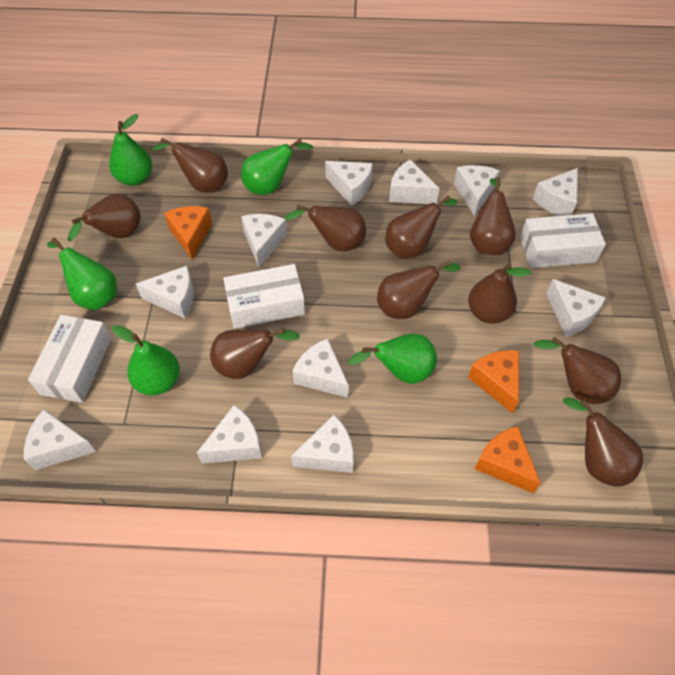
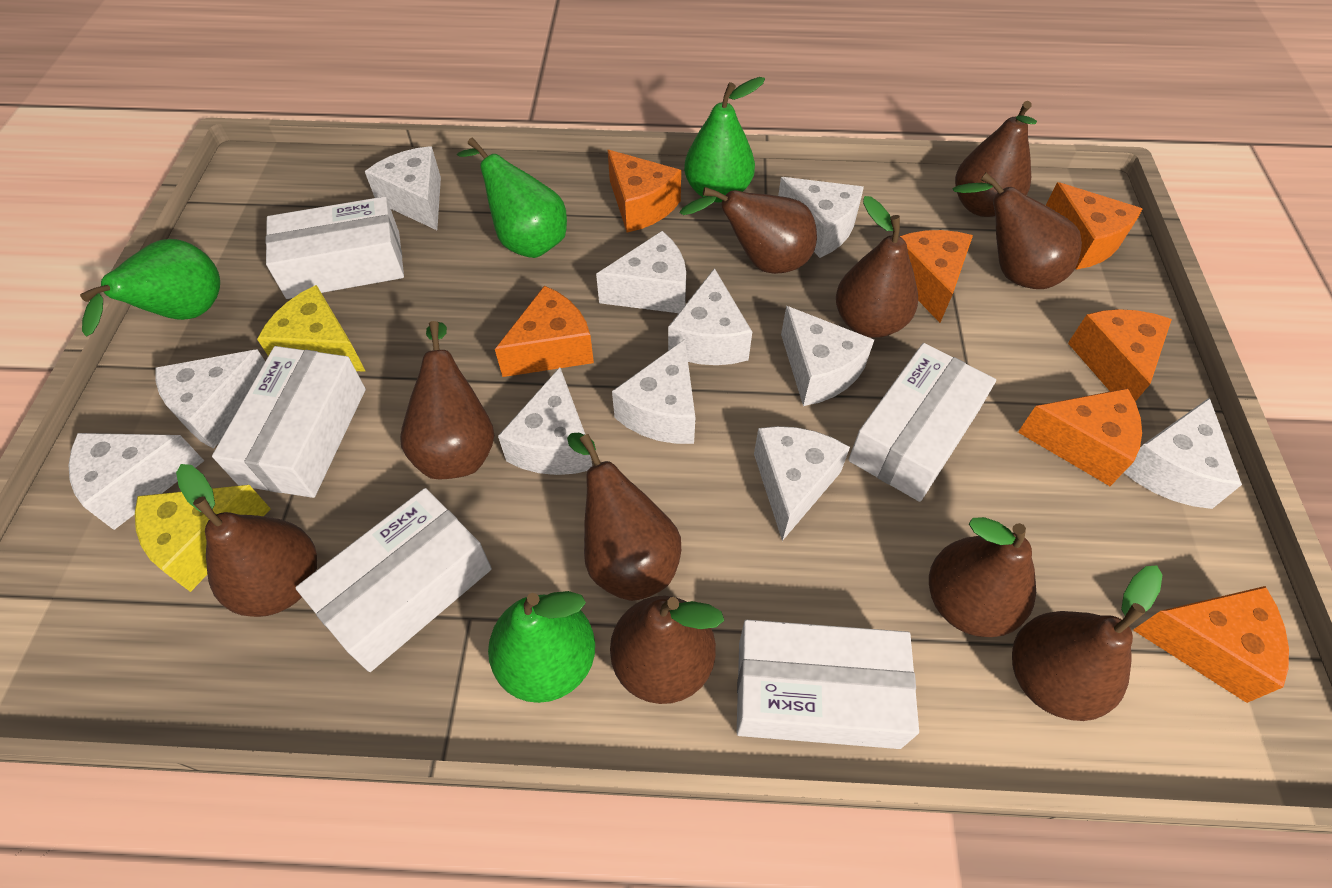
green pear: [47,237,117,310] [109,114,152,186] [112,325,180,395] [241,139,313,195] [348,333,437,384] = 5 -> [80,239,220,336] [457,138,567,258] [488,591,595,703] [684,77,765,202] = 4
orange cheese: [164,206,212,260] [468,350,519,414] [475,426,541,493] = 3 -> [495,285,594,377] [608,150,681,232] [899,230,973,323] [1018,388,1142,486] [1046,182,1142,270] [1068,309,1172,402] [1133,586,1289,703] = 7
white box: [28,315,111,403] [223,264,305,329] [520,213,606,268] = 3 -> [212,346,366,498] [266,196,404,299] [295,488,492,672] [737,620,919,749] [848,343,996,502] = 5
yellow cheese: none = 0 -> [135,485,271,592] [257,285,366,372] = 2

